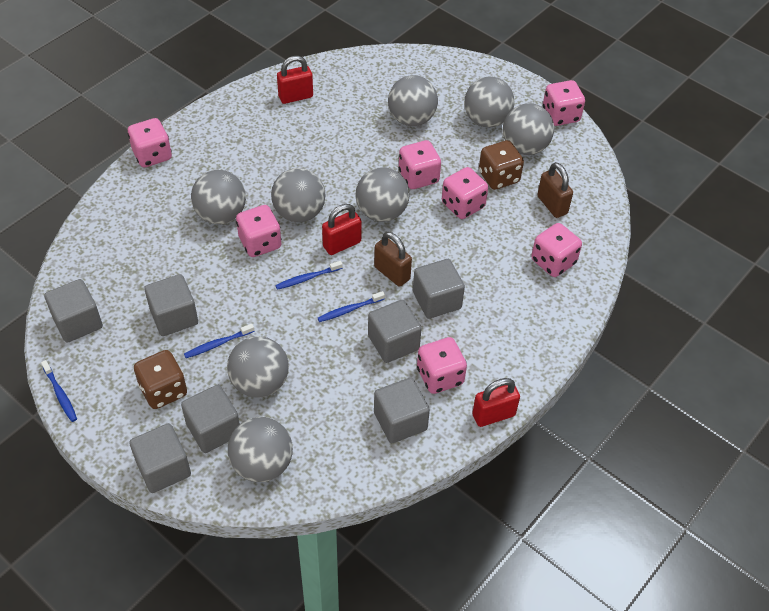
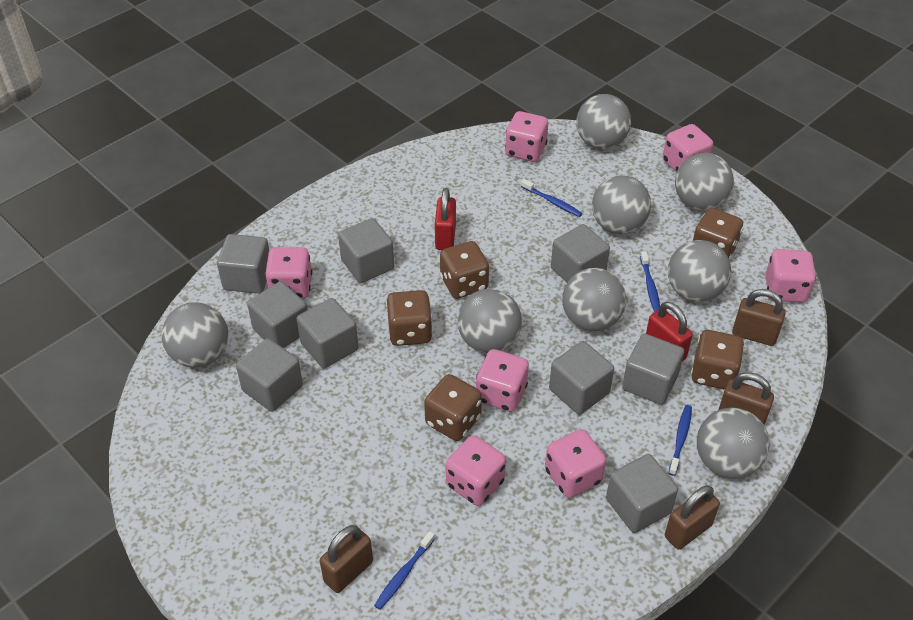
brown dice: [134,350,187,409] [479,140,524,190] = 2 -> [386,290,432,346] [424,374,482,441] [440,241,489,299] [691,330,744,390] [693,208,743,260] = 5
brown padlock: [374,232,412,287] [537,162,573,218] = 2 -> [320,525,373,593] [665,485,720,550] [718,372,774,425] [732,289,786,346] = 4
grey cube: [44,279,103,343] [129,423,191,493] [144,274,198,336] [181,385,240,453] [368,300,422,363] [374,377,430,443] [413,259,465,319] = 7 -> [217,234,270,294] [236,338,303,412] [247,281,307,348] [297,298,359,369] [338,218,394,283] [549,341,614,415] [551,224,610,282] [606,454,678,533] [622,333,684,405] = 9
red padlock: [277,56,313,104] [322,204,362,255] [472,378,520,427] = 3 -> [435,188,456,250] [646,302,693,361] = 2

